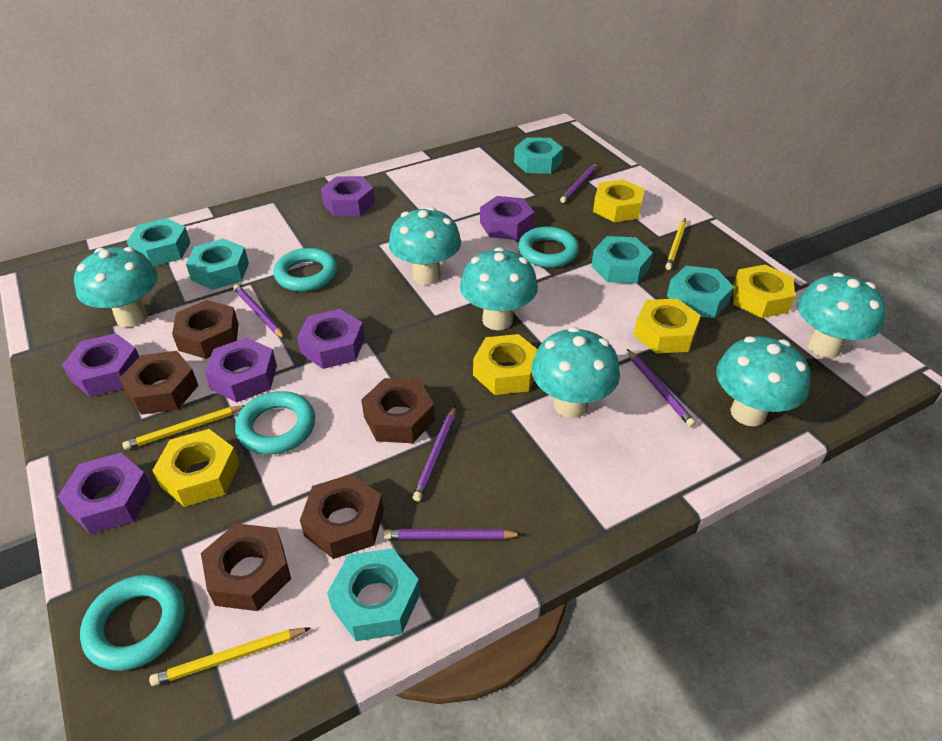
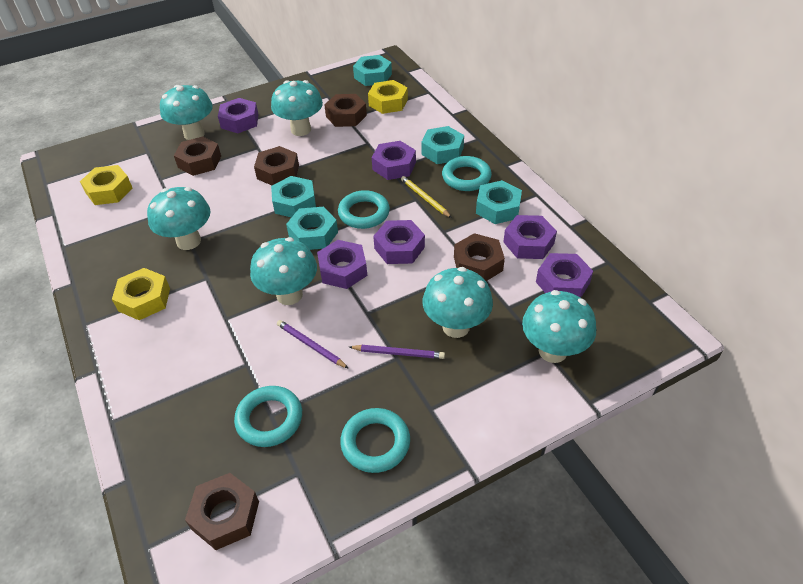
purple pencil: [233,284,285,339] [384,529,523,540] [413,405,456,502] [560,163,598,203] [627,349,696,427] = 5 -> [277,320,349,369] [349,345,445,359] = 2
turquoise nut: [127,218,191,266] [186,239,249,290] [327,548,420,641] [514,137,563,174] [591,236,653,284] [667,266,734,318] = 6 -> [271,176,316,218] [286,207,338,250] [353,55,392,86] [421,126,464,164] [476,180,522,224] = 5
yellow nut: [152,429,240,507] [473,334,538,395] [593,179,644,222] [633,299,701,354] [733,265,795,318] = 5 -> [80,165,132,205] [112,268,170,320] [368,80,408,114] = 3
yellow pencil: [122,405,245,450] [149,628,311,686] [665,218,686,270] = 3 -> [401,176,452,218] = 1

